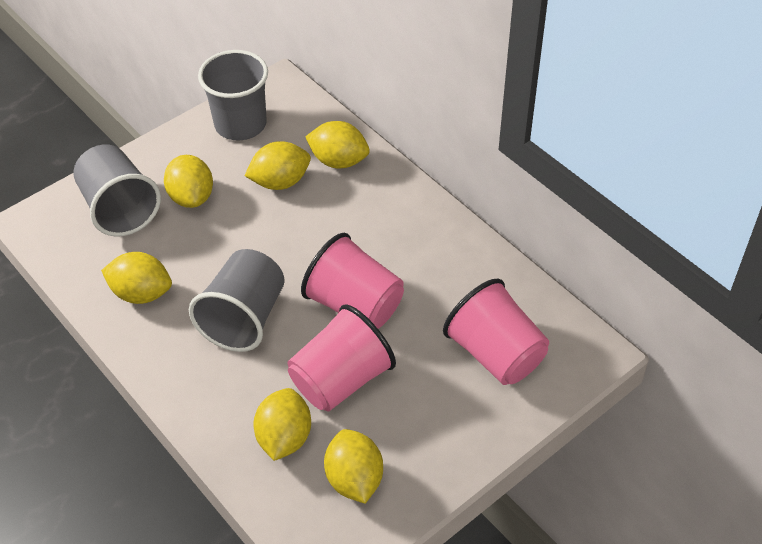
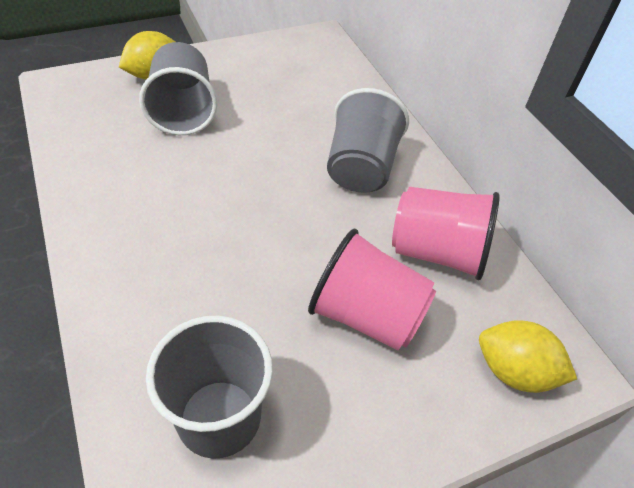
pink cup: [288,304,396,412] [301,233,404,329] [443,279,549,385] = 3 -> [308,228,436,351] [392,187,500,280] = 2
yellow lemon: [101,252,172,304] [164,155,213,208] [245,141,311,190] [253,388,311,461] [305,121,370,169] [324,429,383,504] = 6 -> [119,31,175,79] [479,320,577,393] = 2

